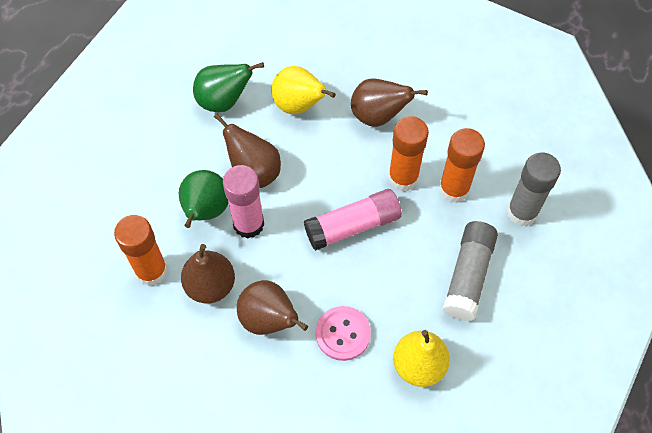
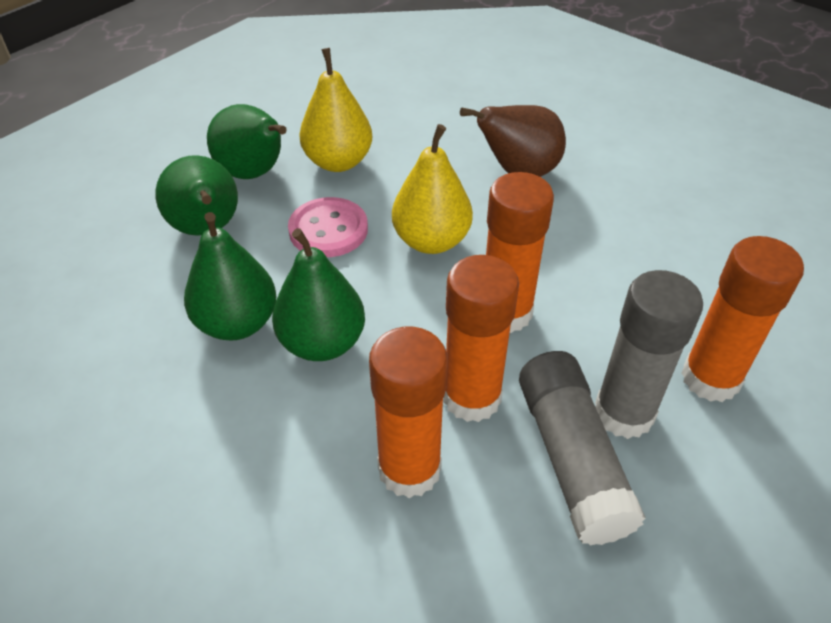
brown pear: [181,244,235,303] [214,113,281,188] [237,280,308,335] [351,78,428,127] = 4 -> [460,105,566,177] = 1
green pear: [179,170,228,228] [193,62,264,112] = 2 -> [155,155,238,236] [184,212,276,340] [207,104,287,179] [272,228,365,361] = 4
orange glue stick: [114,215,168,286] [388,116,429,192] [439,128,485,203] = 3 -> [369,327,448,498] [443,255,519,422] [486,172,554,333] [681,236,804,402] = 4
pink glue stick: [223,165,264,239] [304,189,402,251] = 2 -> none = 0

